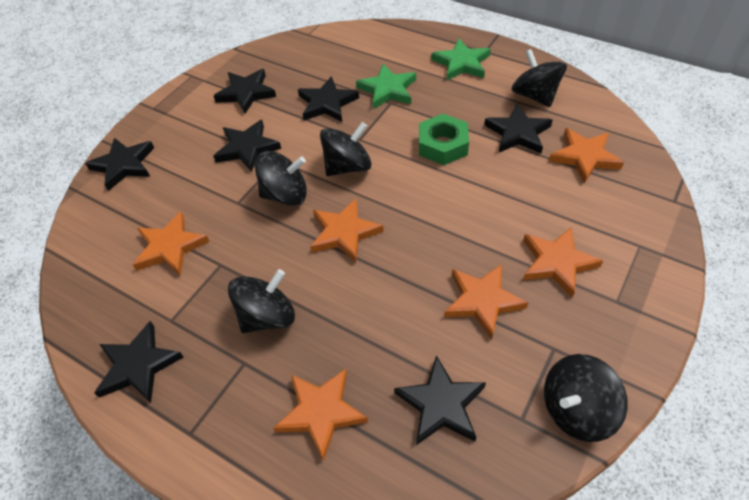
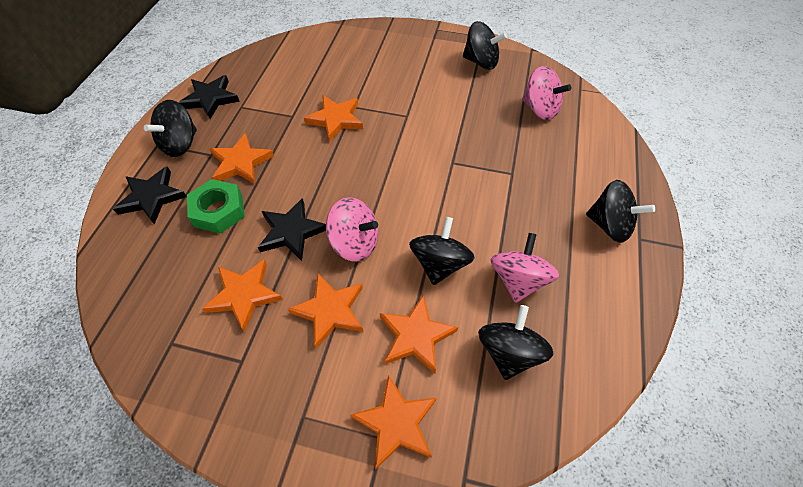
black star: [85,138,154,191] [94,321,184,403] [213,120,281,172] [214,69,276,114] [298,76,359,122] [394,355,486,445] [484,103,553,154] = 7 -> [113,167,187,224] [178,75,240,119] [258,198,326,261] = 3
green star: [356,64,416,109] [431,38,491,80] = 2 -> none = 0
pink spinning top: none = 0 -> [326,197,378,262] [490,233,559,303] [522,66,571,120] = 3

